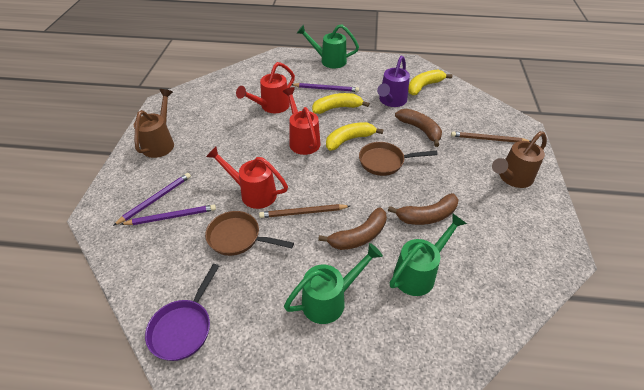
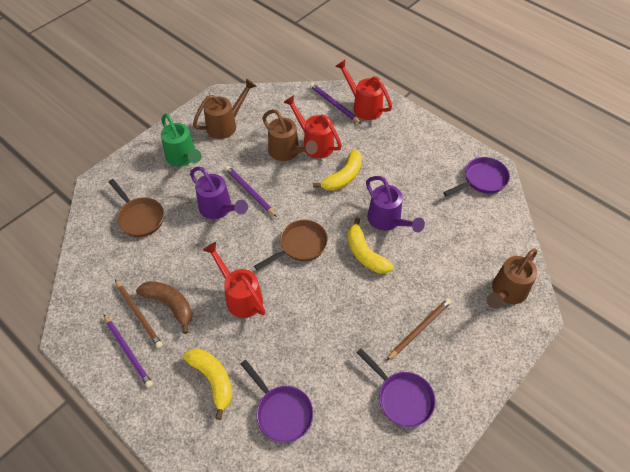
brown banana: [318,207,387,250] [388,193,458,225] [395,109,442,147] = 3 -> [136,281,192,334] = 1
brown watering can: [134,89,174,158] [492,131,547,188] = 2 -> [193,79,257,139] [262,109,318,161] [487,249,537,309] = 3
green watering can: [284,243,383,324] [297,24,359,68] [390,213,467,296] = 3 -> [161,114,202,166] = 1
purple pan: [145,264,219,361] = 1 -> [241,360,314,443] [356,348,436,427] [443,157,510,196] = 3
purple watering can: [377,56,410,107] = 1 -> [190,166,248,219] [366,176,425,232] = 2

